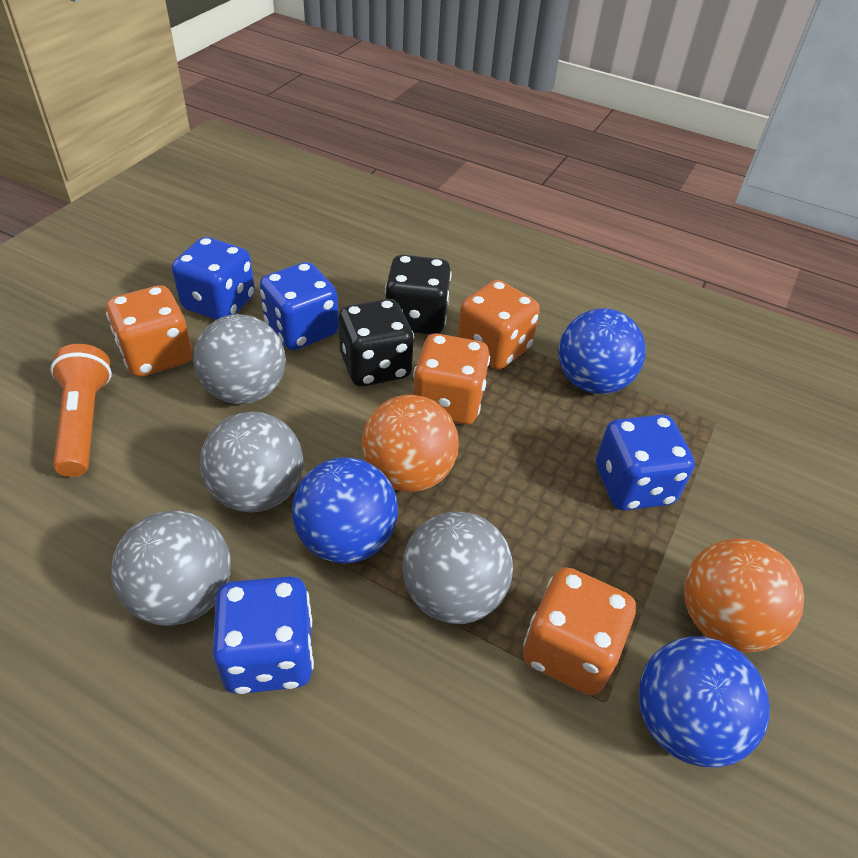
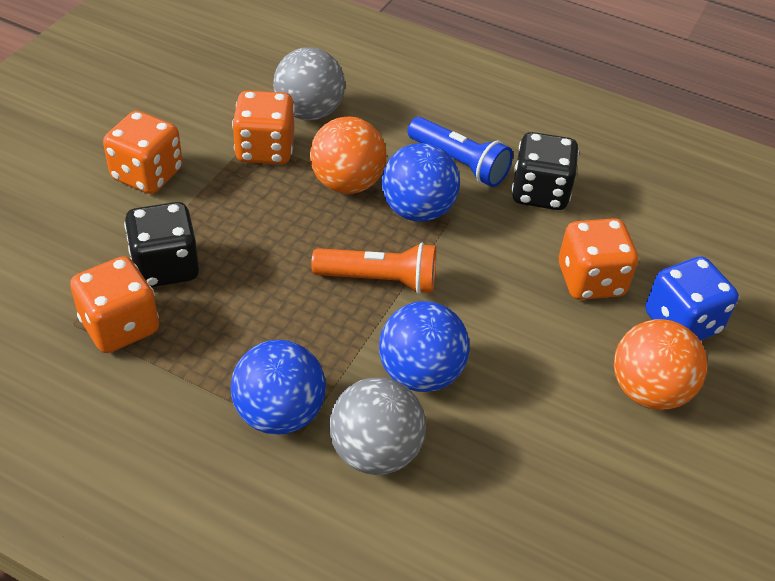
blue dice: [172,237,255,320] [213,576,314,694] [259,262,339,350] [596,414,695,510] = 4 -> [645,256,739,341] = 1
blue flashlight: none = 0 -> [407,117,513,187] = 1
grey ball: [111,510,231,626] [193,314,286,404] [200,412,303,513] [402,511,513,624] = 4 -> [273,47,345,120] [329,377,426,475] = 2

